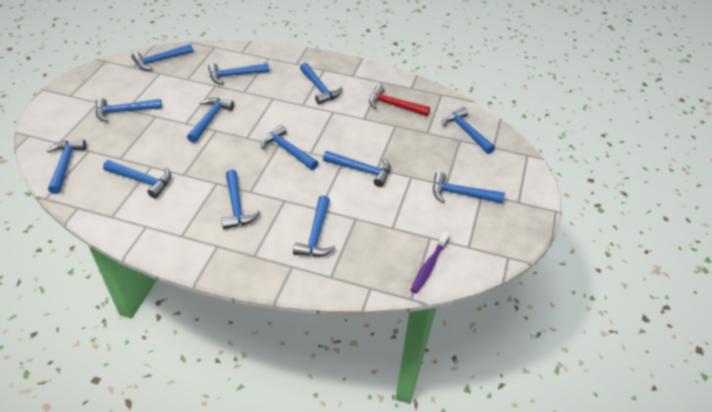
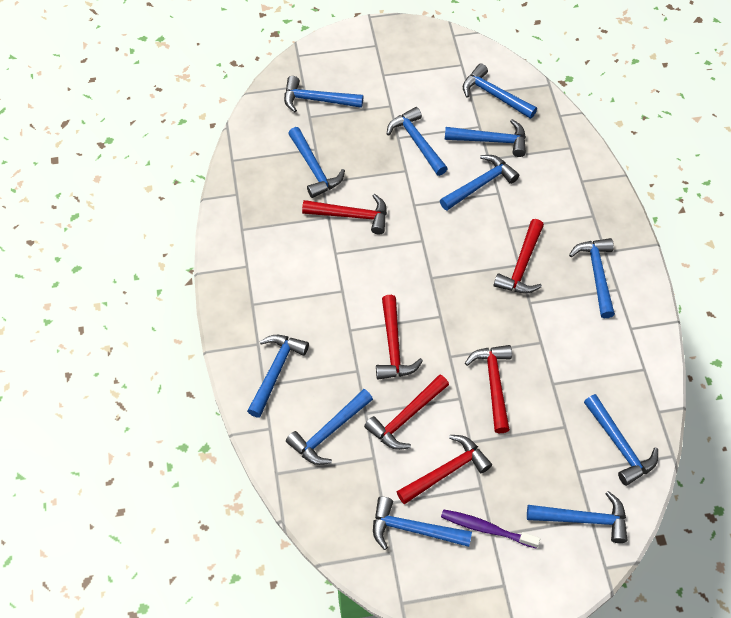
blue hammer: [47,140,87,194] [96,98,162,122] [103,160,171,198] [132,44,193,70] [187,98,234,143] [208,63,270,85] [221,170,260,229] [261,125,318,170] [293,195,335,257] [300,63,342,105] [323,151,391,187] [433,172,505,204] [442,107,495,154] = 13 -> [247,335,309,418] [284,76,363,112] [286,389,373,465] [288,127,345,198] [373,497,472,550] [387,107,448,176] [440,155,519,210] [445,119,526,157] [463,64,537,119] [527,491,627,543] [569,238,615,318] [584,394,658,486] = 12
red hammer: [369,85,430,116] = 1 -> [302,194,387,234] [364,374,449,450] [376,295,423,379] [396,435,492,504] [465,345,512,433] [494,219,544,293] = 6

